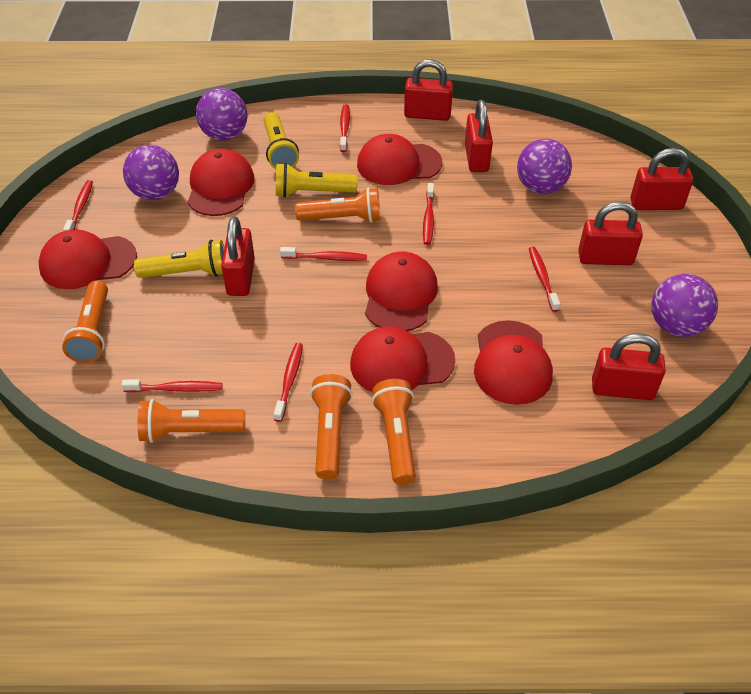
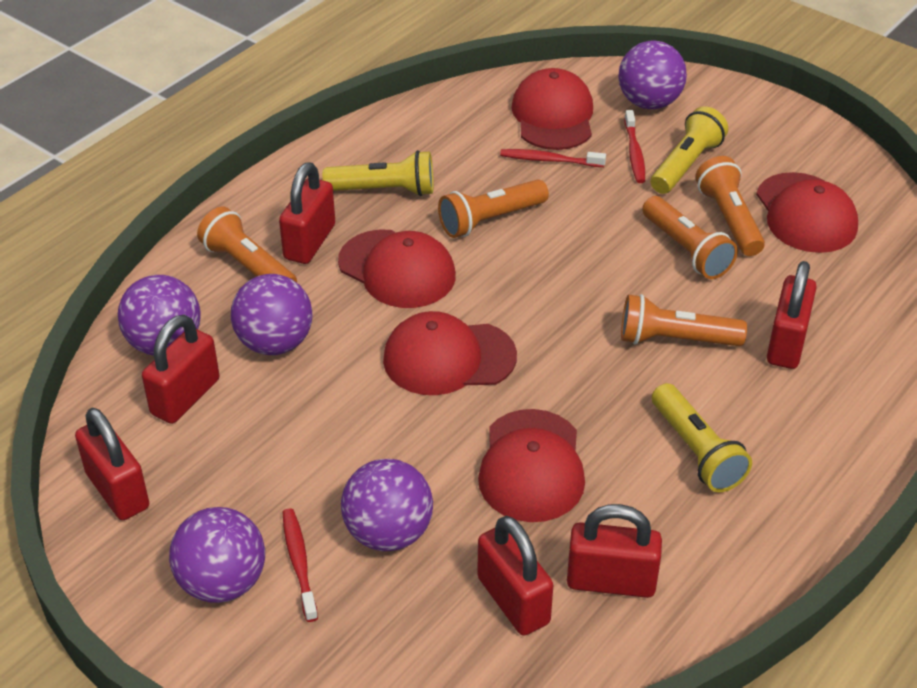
purple ball: [123,145,179,200] [196,88,247,141] [517,139,572,194] [652,274,718,337] = 4 -> [118,275,201,356] [169,507,265,603] [231,274,313,355] [341,459,433,551] [618,41,687,109] = 5
red cap: [38,229,137,289] [187,149,254,216] [350,327,455,392] [357,134,442,185] [365,252,438,331] [474,320,553,405] = 6 -> [338,229,456,308] [383,311,517,395] [478,409,585,522] [511,68,593,150] [756,172,858,253] = 5
red toothbrush: [63,180,93,231] [121,379,223,392] [274,343,303,422] [280,247,367,261] [340,104,350,152] [423,183,434,245] [529,247,560,312] = 7 -> [283,508,318,622] [500,149,606,167] [625,110,645,183] = 3

